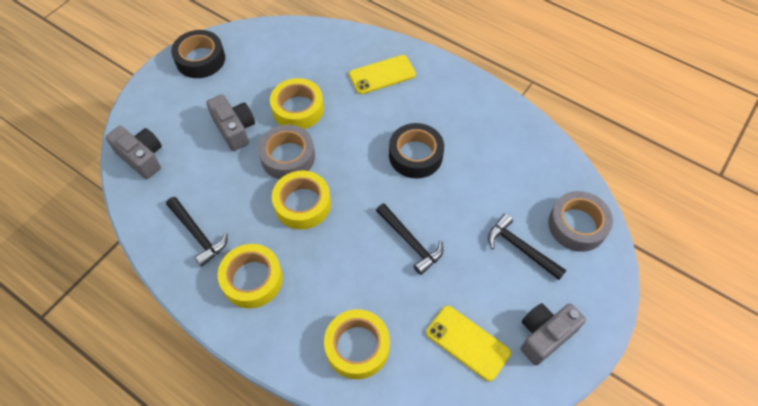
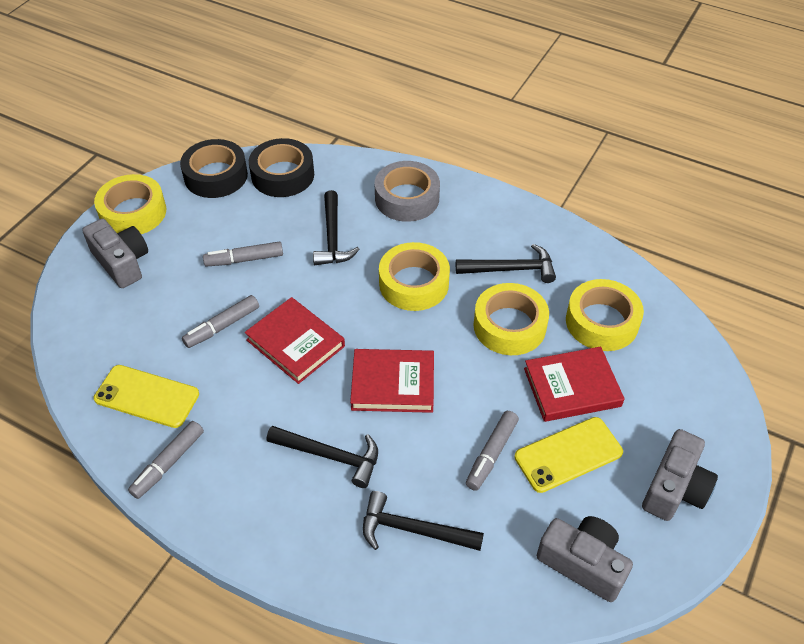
black hammer: [166,197,228,267] [376,203,443,275] [488,214,566,280] = 3 -> [267,426,378,488] [313,190,360,265] [363,491,484,551] [456,244,556,283] = 4
grey marker: none = 0 -> [128,421,204,499] [182,295,259,348] [203,241,283,267] [466,411,519,491] = 4
grey tape: [258,125,315,179] [548,191,613,252] = 2 -> [375,161,440,222] = 1
red book: none = 0 -> [245,297,345,384] [350,349,434,413] [524,347,625,422] = 3

